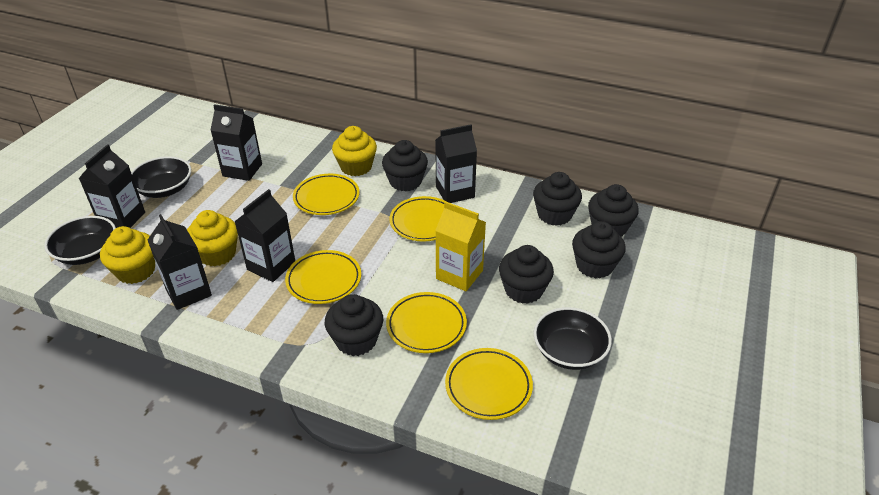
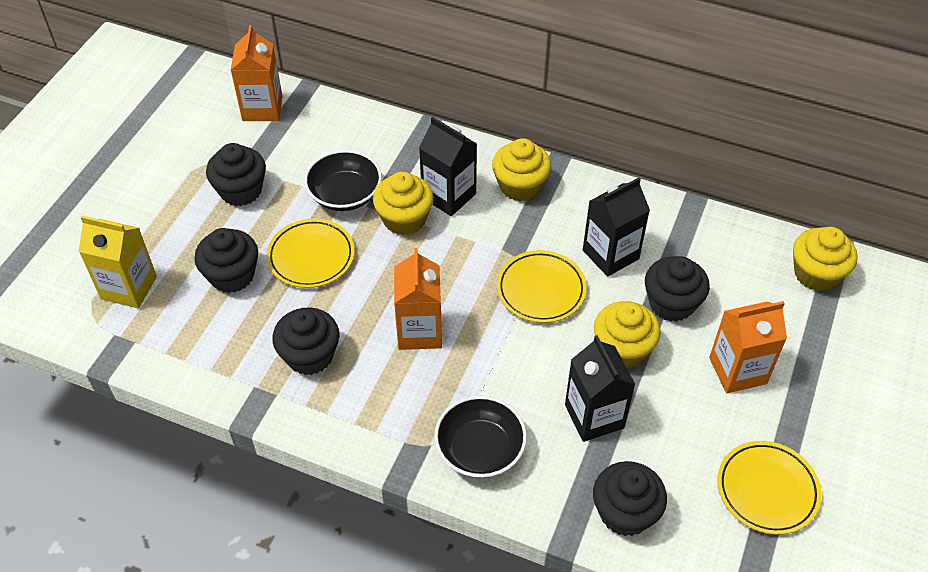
black bowl: [44,216,116,265] [131,156,191,198] [533,307,612,370] = 3 -> [304,150,382,211] [434,396,527,478] = 2
black carton: [78,144,145,228] [148,214,212,310] [211,104,262,181] [234,189,295,282] [436,124,477,203] = 5 -> [419,117,477,216] [565,335,635,442] [583,177,650,277] = 3
black cupcake: [325,294,383,356] [382,140,428,191] [499,245,554,304] [533,172,582,226] [572,221,626,279] [588,184,639,237] = 6 -> [194,228,258,293] [206,143,266,206] [272,307,339,375] [593,461,667,536] [645,256,710,322] = 5
orange carton: none = 0 -> [230,25,282,121] [394,248,442,350] [709,301,787,393] = 3
yellow cupcake: [100,226,155,284] [187,210,238,266] [332,126,377,176] = 3 -> [373,172,434,235] [492,138,551,201] [594,301,661,368] [793,227,858,292] = 4
yellow plate: [285,250,361,304] [293,174,359,215] [386,292,467,353] [390,196,447,242] [445,348,533,420] = 5 -> [267,219,355,288] [497,250,587,323] [717,441,822,535] = 3

